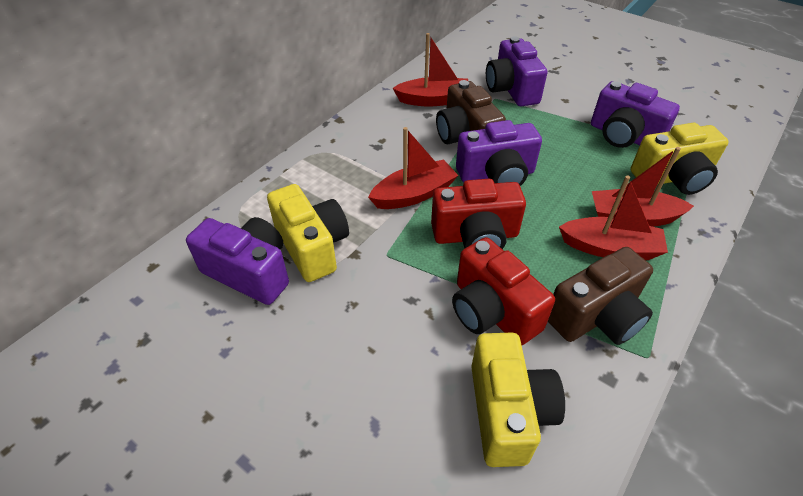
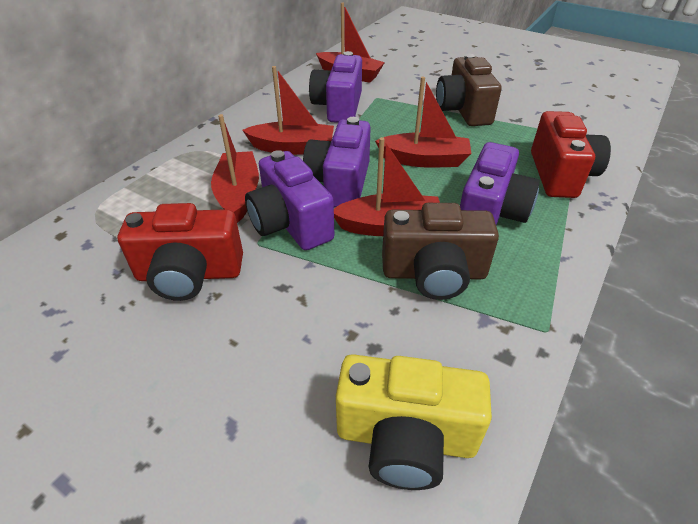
red boat: [368,127,458,209] [392,33,468,106] [559,175,668,260] [592,147,694,227] = 4 -> [211,114,259,223] [242,66,334,155] [316,2,385,83] [334,137,440,236] [375,77,471,168] = 5
yellow camera: [267,184,349,282] [471,332,565,467] [631,123,729,195] = 3 -> [336,354,492,490] = 1

